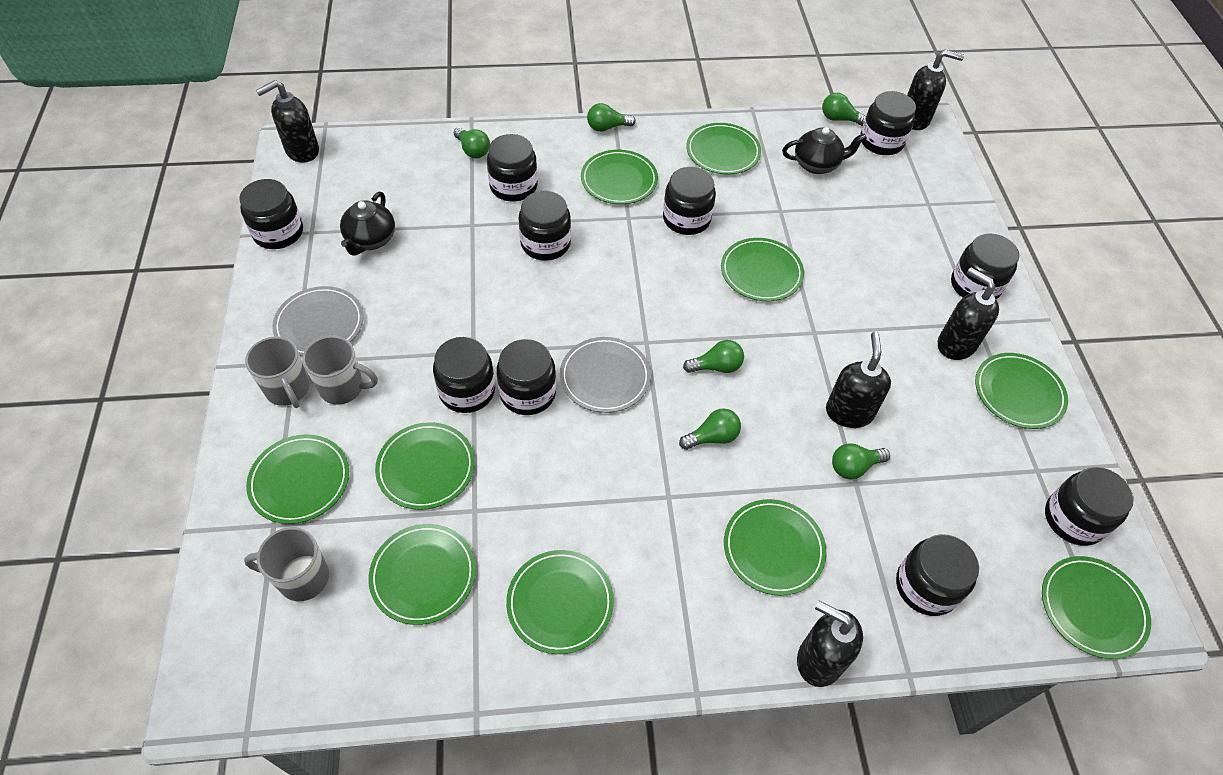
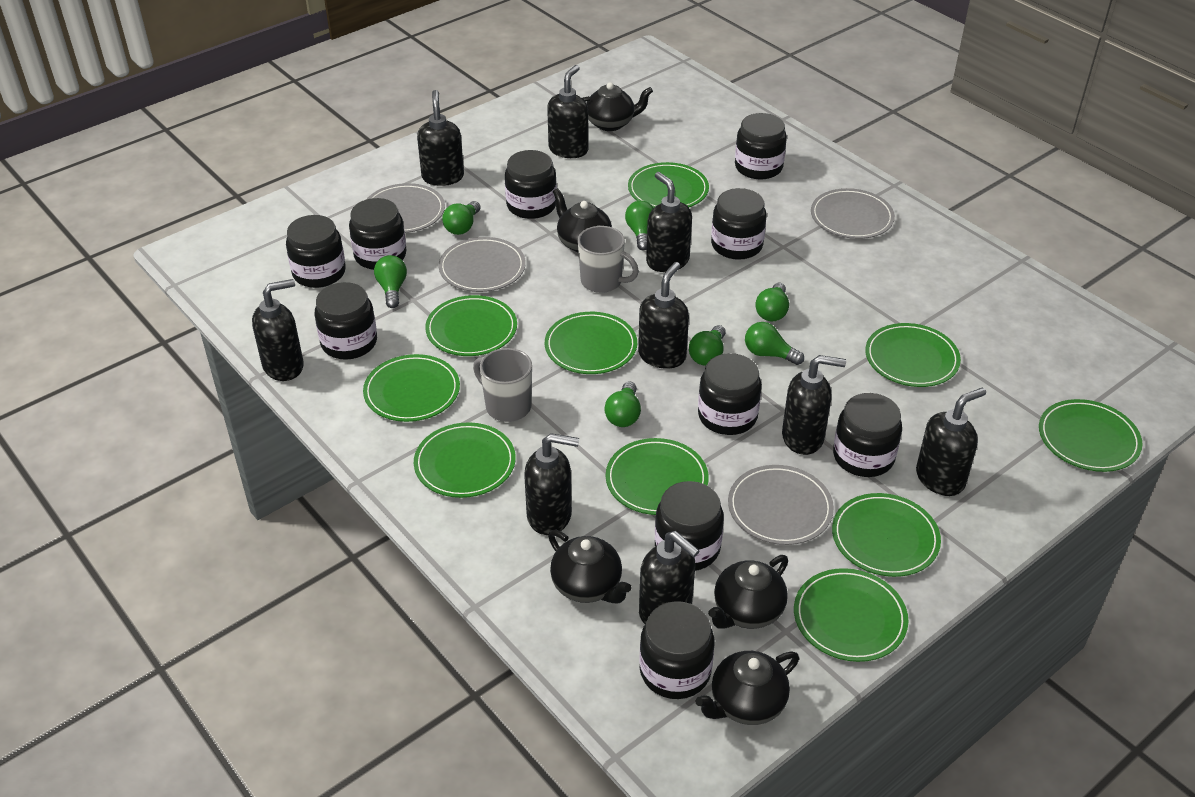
black soap dispenser: [256,80,319,163] [797,601,863,687] [826,332,891,428] [907,50,964,130] [938,267,999,360] = 5 -> [252,279,304,381] [417,90,464,186] [524,433,579,535] [547,65,589,158] [638,262,689,369] [639,531,700,624] [646,172,692,272] [782,355,846,455] [916,388,986,496] = 9
black teapot: [340,192,395,256] [782,127,867,174] = 2 -> [548,530,632,603] [553,188,612,253] [582,82,653,131] [696,651,799,725] [708,555,788,629] = 5
green light bulb: [454,127,490,158] [587,103,636,132] [679,408,741,450] [683,340,744,373] [822,93,866,126] [832,443,890,479] = 6 -> [374,255,407,308] [442,201,481,235] [604,381,641,427] [625,201,653,250] [689,325,726,366] [745,322,804,365] [755,283,789,322] = 7
grey mug: [244,527,329,601] [245,337,309,408] [302,336,378,405] = 3 -> [473,348,532,422] [578,226,639,293] = 2
grey plate: [272,286,364,356] [560,337,651,413] = 2 -> [367,183,445,233] [439,237,526,292] [728,465,834,545] [811,188,895,239] = 4

